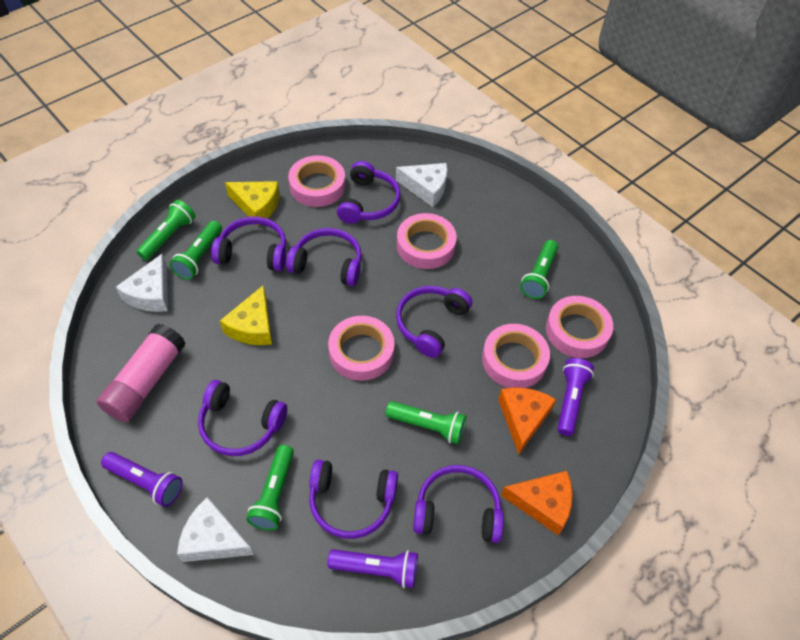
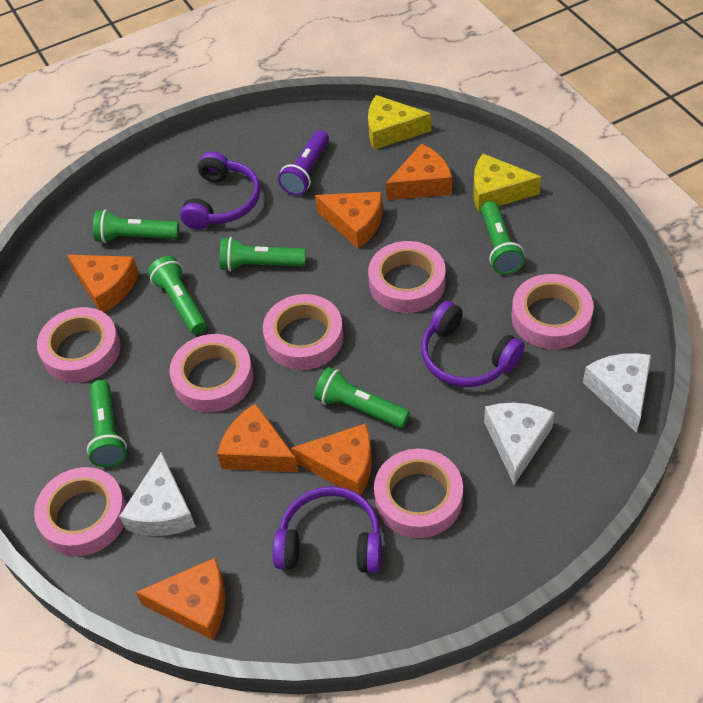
green flashlight: [137,200,195,260] [170,221,222,280] [246,445,294,531] [386,401,466,444] [520,240,558,299] = 5 -> [87,380,127,467] [93,209,179,243] [148,256,207,334] [220,237,306,272] [314,367,410,428] [481,201,525,274] = 6
orange cheese: [498,387,556,454] [501,471,573,535] = 2 -> [67,255,139,312] [136,558,226,640] [217,403,298,472] [291,423,372,495] [315,192,383,249] [386,143,452,200] = 6
pink glue stick: [97,324,186,422] = 1 -> none = 0
pink tape: [288,155,346,207] [328,316,395,381] [397,213,457,269] [482,324,550,388] [546,296,613,358] = 5 -> [34,467,127,556] [37,307,120,383] [169,334,253,412] [263,294,344,370] [368,241,446,313] [374,449,463,538] [512,274,594,349] = 7
purple flashlight: [101,452,183,507] [327,549,418,588] [557,358,594,436] = 3 -> [278,130,329,195] = 1
purple headphones: [198,380,287,456] [211,217,286,271] [286,228,362,286] [309,459,398,539] [337,161,401,224] [396,286,472,358] [413,465,504,543] = 7 -> [180,151,260,230] [273,486,382,573] [421,301,525,387] = 3

